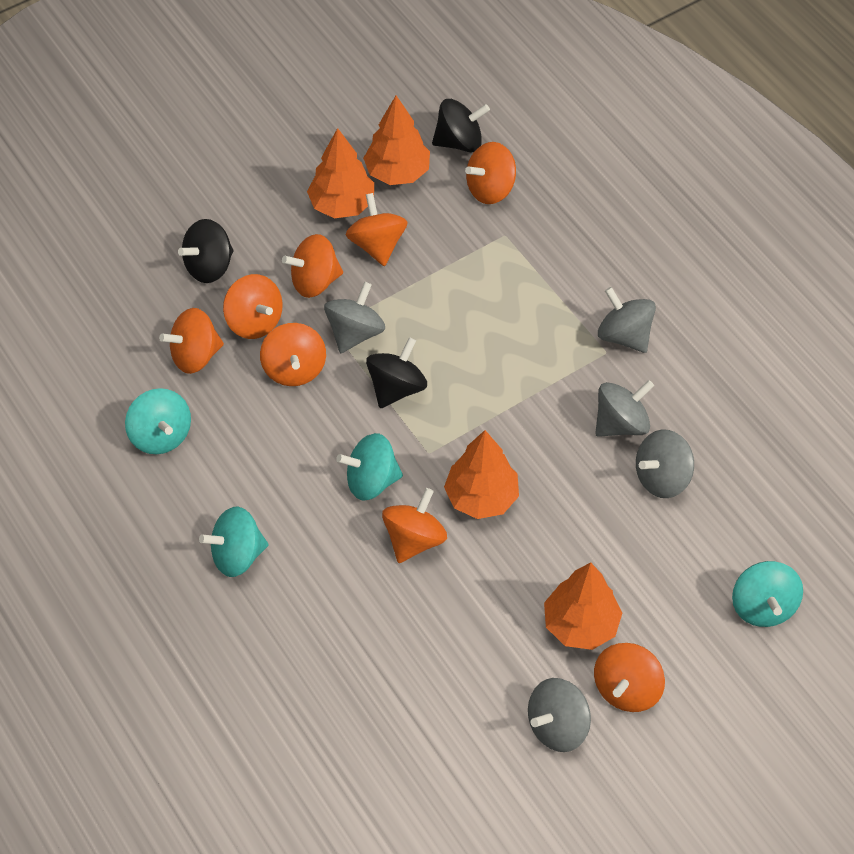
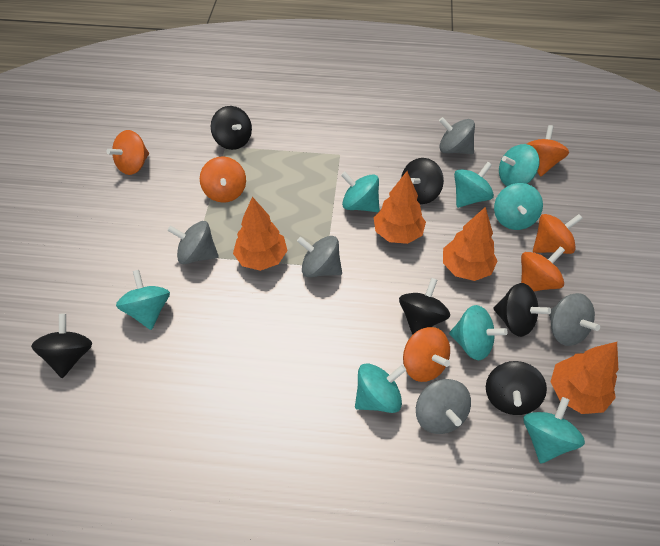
black spinning top: [178,219,233,283] [366,337,427,408] [432,99,490,152] = 3 -> [31,313,92,378] [211,106,252,150] [399,278,450,335] [401,158,444,204] [486,361,547,415] [493,283,551,337] = 6
orange spinning top: [159,308,224,374] [223,274,283,339] [260,323,326,386] [282,234,343,298] [346,193,408,266] [382,488,447,563] [465,142,516,204] [594,643,665,712] = 8 -> [106,130,149,175] [200,156,246,203] [403,327,450,382] [521,246,565,291] [527,125,569,177] [533,214,583,254] = 6
turquoise spinning top: [125,388,191,454] [199,507,268,577] [336,433,403,501] [732,561,803,627] = 4 -> [116,270,170,330] [341,171,379,212] [355,363,406,413] [449,305,508,360] [454,162,494,208] [494,183,543,230] [499,144,539,186] [523,397,585,464] = 8

